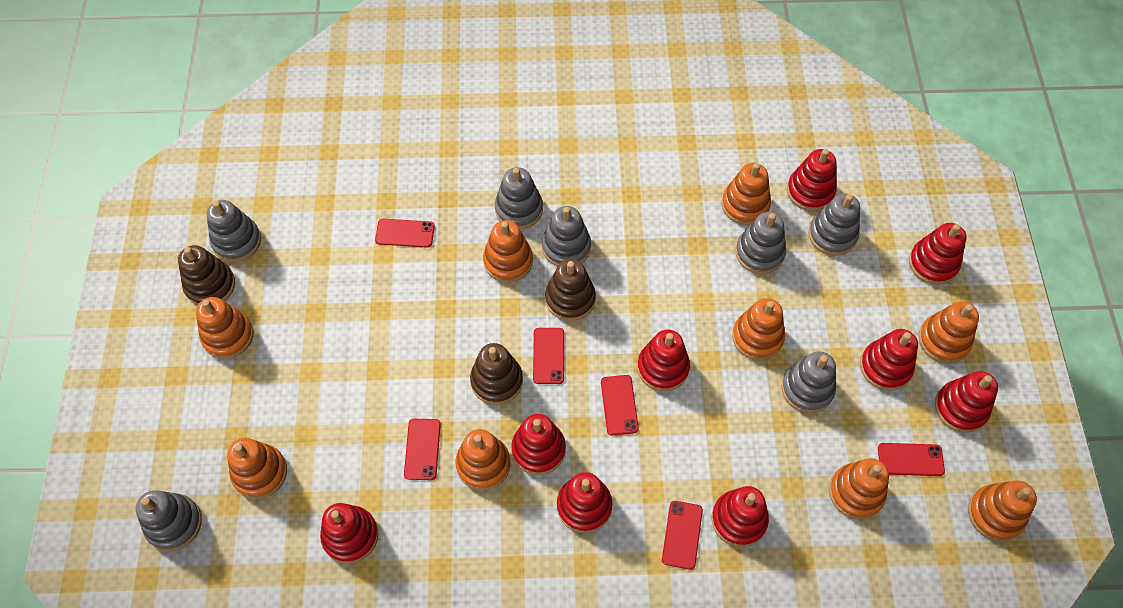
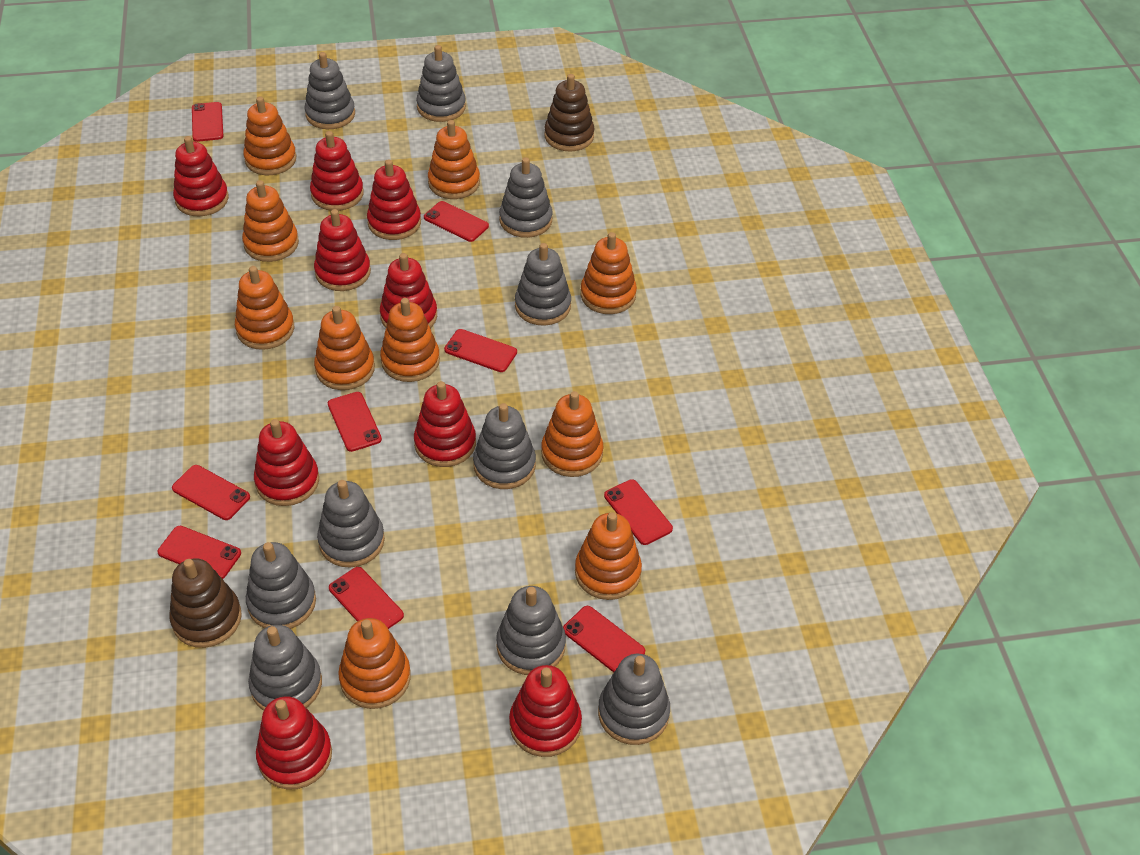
brown stacking toy: [178,245,235,306] [470,343,523,405] [545,259,596,321] = 3 -> [169,558,242,648] [544,74,594,151] = 2
grey stacking toy: [136,490,202,551] [207,200,261,262] [495,167,543,229] [542,206,591,266] [735,212,786,274] [781,351,836,413] [808,193,860,256] = 7 -> [246,542,316,629] [248,625,322,711] [305,52,355,129] [317,480,385,568] [416,45,466,122] [473,403,536,489] [496,586,566,675] [499,157,553,238] [515,243,571,326] [598,654,670,745] = 10
orange stacking toy: [196,297,253,359] [227,438,287,499] [455,429,511,490] [483,220,533,283] [721,163,771,225] [732,298,785,360] [829,458,889,519] [918,301,979,363] [968,481,1037,541] = 9 -> [235,266,294,350] [242,180,299,262] [243,96,296,175] [314,306,375,390] [338,618,411,709] [380,298,440,382] [428,120,480,199] [541,391,603,477] [575,512,642,600] [581,232,637,314] = 10
red phone: [375,219,435,248] [404,419,441,480] [533,328,564,384] [601,375,639,436] [662,501,703,570] [878,443,945,476] = 6 -> [158,526,241,579] [172,465,250,520] [192,102,223,142] [328,392,382,452] [329,567,404,629] [424,201,489,242] [444,329,517,372] [563,606,645,672] [604,479,673,545] = 9

